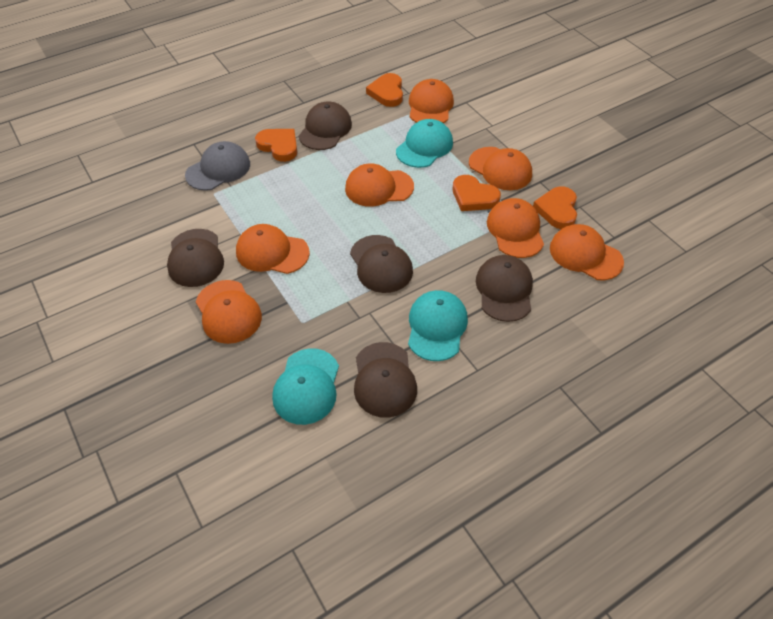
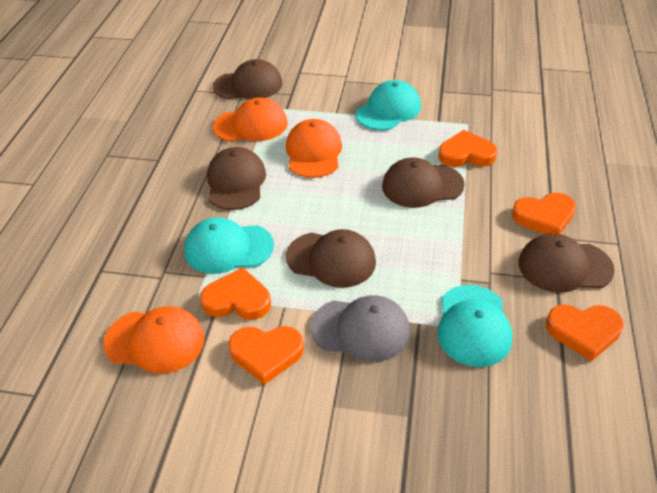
orange cap: [196,280,262,344] [236,224,310,274] [345,163,414,207] [409,79,454,123] [469,147,532,190] [487,198,544,258] [550,224,624,280] = 7 -> [103,306,205,374] [213,97,287,141] [286,119,342,178] = 3
orange heart: [255,129,297,162] [366,73,403,107] [453,175,501,211] [533,186,577,229] = 4 -> [200,267,271,320] [228,326,304,385] [438,130,497,167] [512,193,576,234] [546,305,624,361] = 5

